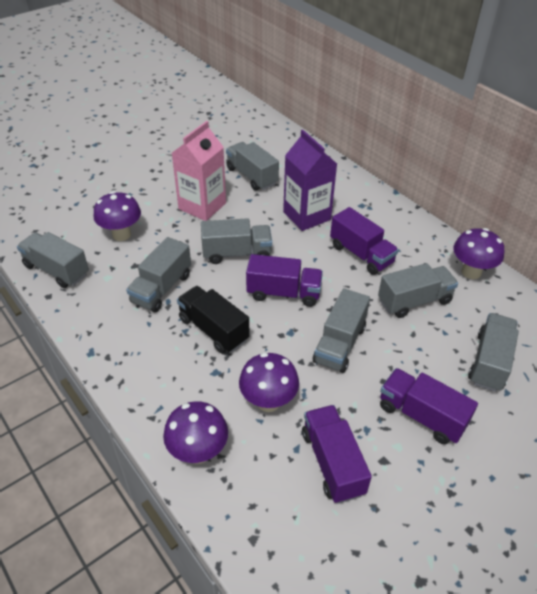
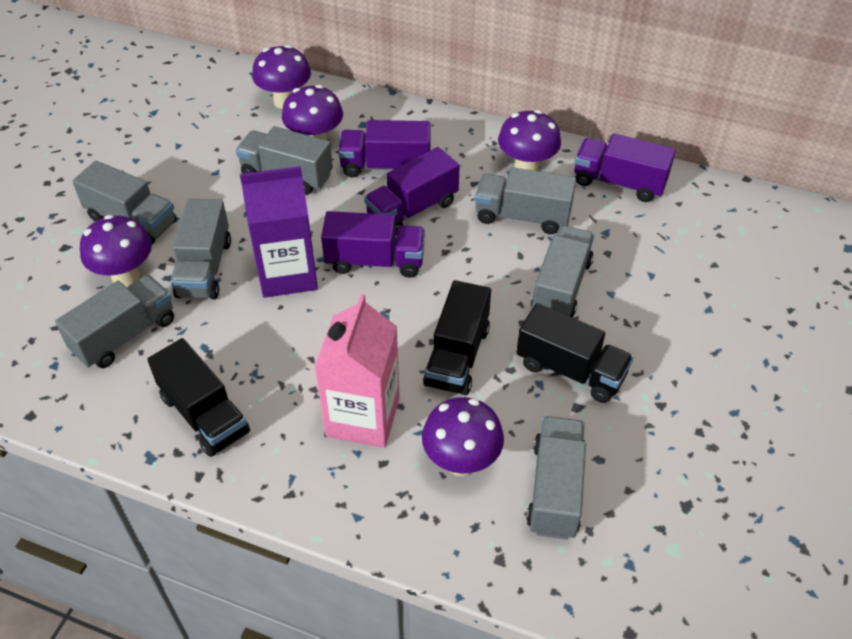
black truck: [177,286,250,353] = 1 -> [147,338,250,457] [423,280,491,396] [516,303,634,403] = 3
purple mushroom: [94,191,141,241] [163,401,228,464] [239,353,299,412] [453,228,504,279] = 4 -> [80,215,152,287] [252,45,311,109] [282,85,343,141] [422,397,504,476] [498,110,561,171] = 5

